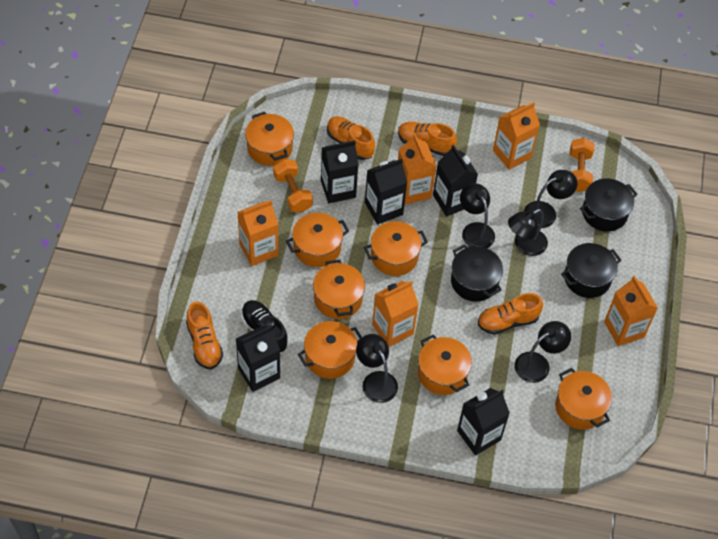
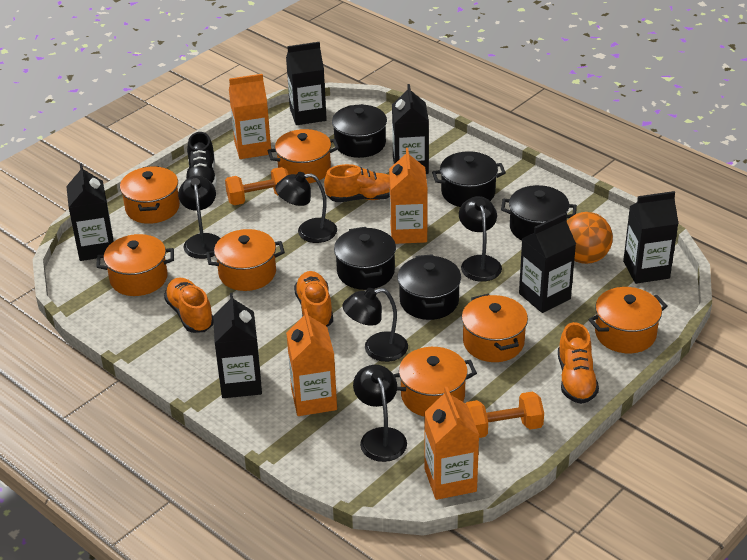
black carton: [236,325,280,392] [321,140,358,203] [365,158,408,224] [433,145,478,216] [457,388,510,455] = 5 -> [66,163,114,261] [213,293,262,398] [286,42,327,125] [392,84,429,174] [519,213,576,313] [623,191,679,284] = 6
black pot: [451,244,503,302] [561,243,621,298] [580,179,637,232] = 3 -> [332,104,387,158] [334,227,396,290] [398,254,461,320] [432,151,506,207] [501,185,577,240] = 5
orange ball: none = 0 -> [566,212,613,264] = 1
orange carton: [238,200,279,266] [372,281,419,347] [398,134,437,205] [493,102,540,170] [604,276,658,346] = 5 -> [229,74,271,159] [286,309,337,416] [389,148,428,244] [424,387,479,500] = 4

